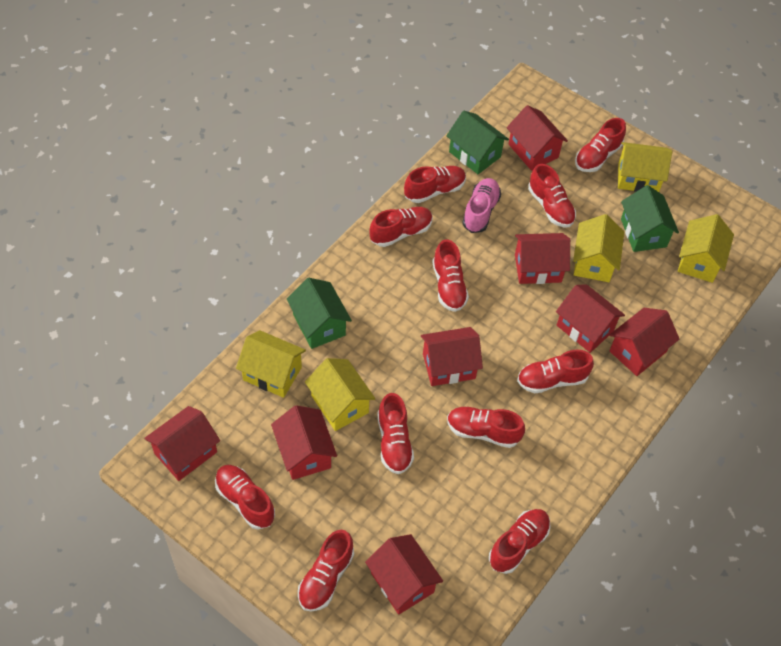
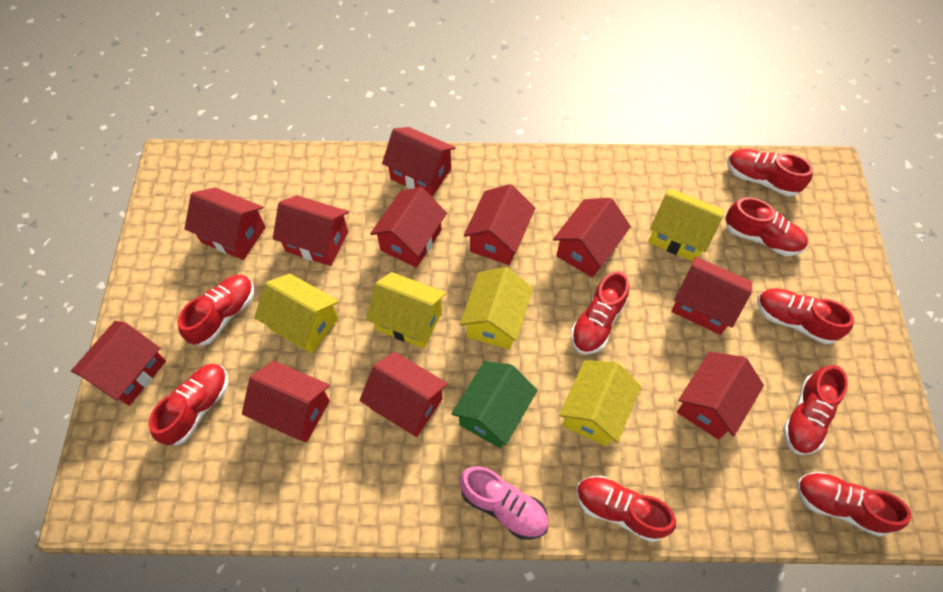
green house: [287,278,352,349] [446,111,509,174] [621,185,679,252] = 3 -> [451,361,538,448] = 1
red house: [144,406,220,481] [271,405,337,480] [365,534,443,615] [421,327,483,386] [507,105,568,171] [515,233,570,284] [556,284,625,353] [610,308,679,376] = 8 -> [71,321,166,406] [185,188,266,260] [242,361,330,443] [273,195,349,266] [359,352,448,437] [370,187,447,268] [382,127,456,197] [464,184,535,265] [553,198,631,278] [671,256,752,335] [677,352,764,440] = 11
red shoe: [215,465,275,530] [298,530,354,611] [369,207,433,247] [377,393,414,474] [404,166,466,203] [432,239,469,312] [447,407,525,448] [489,509,551,574] [517,350,594,394] [528,164,576,227] [575,118,626,172] = 11 -> [148,364,228,445] [177,275,254,346] [571,271,629,354] [576,476,676,542] [725,197,808,256] [727,149,813,197] [757,288,854,344] [783,365,848,455] [797,472,911,537] = 9

